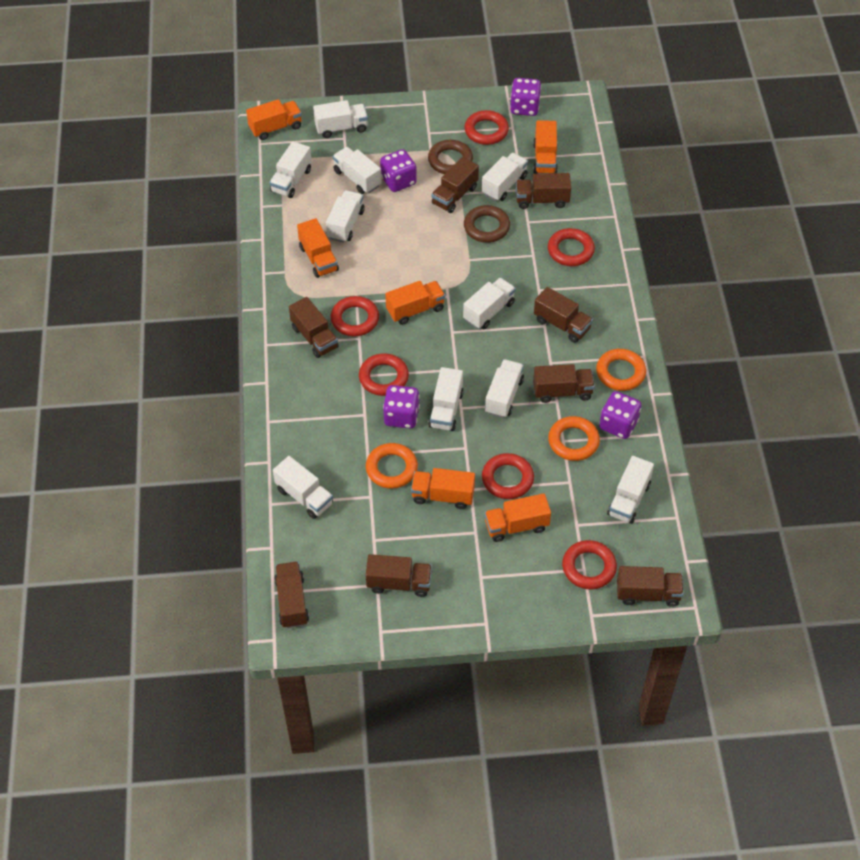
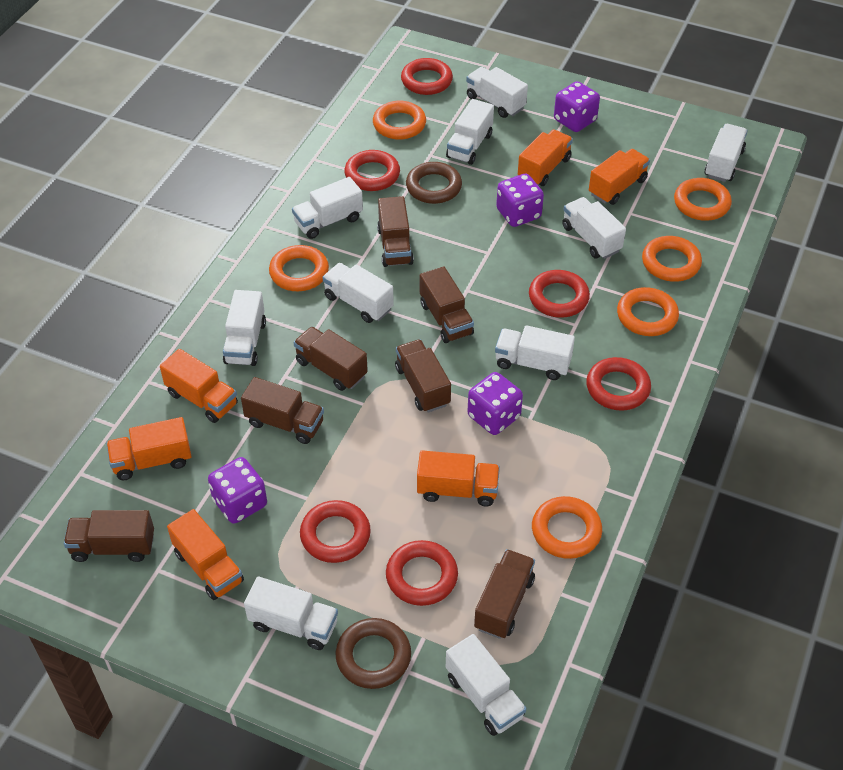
brown truck: [274,562,309,628] [289,297,339,358] [366,554,432,597] [432,157,479,213] [516,173,571,209] [533,364,595,403] [534,287,593,343] [617,566,684,607] = 8 -> [64,510,154,562] [241,377,324,444] [294,327,368,391] [377,196,414,267] [395,339,451,413] [420,266,474,343] [474,549,535,639] = 7
orange ring: [366,443,418,489] [548,416,600,461] [596,349,646,391] = 3 -> [269,245,329,291] [373,101,426,140] [532,496,602,559] [617,287,679,336] [642,236,702,282] [674,178,732,221] = 6

